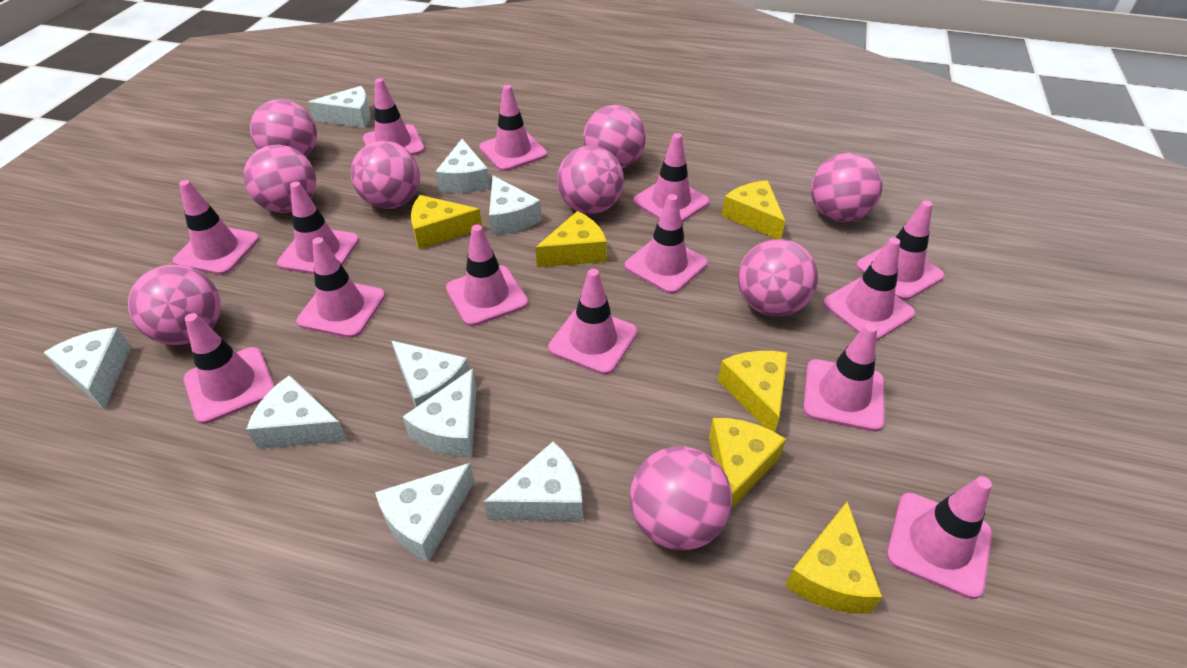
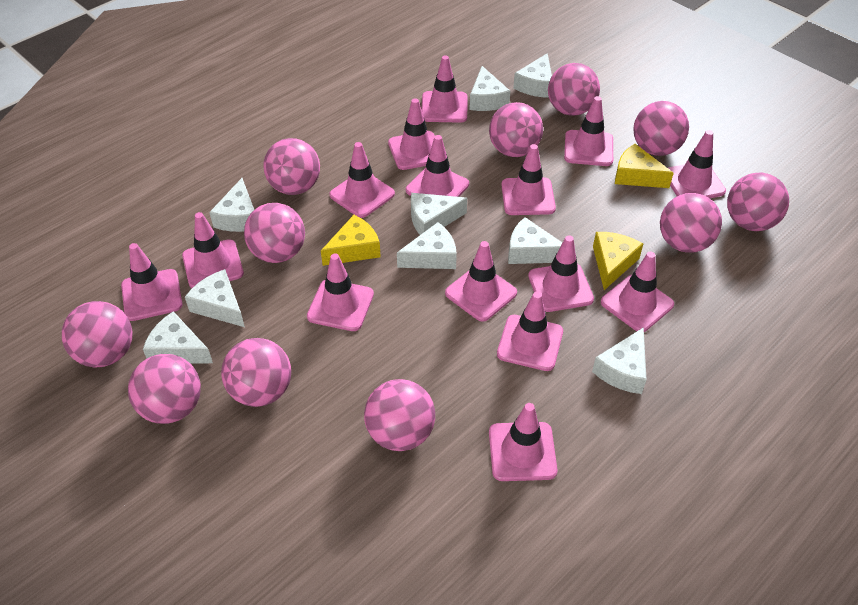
pink ball: [128,265,221,345] [244,145,316,213] [250,99,317,157] [351,141,420,209] [557,146,624,214] [583,105,646,168] [630,446,732,551] [738,239,818,317] [811,153,883,222] = 9 -> [62,301,132,368] [128,354,201,424] [221,338,291,407] [244,203,305,263] [263,138,320,195] [364,379,435,451] [489,102,543,157] [548,63,600,116] [633,101,689,156] [660,193,722,253] [727,173,789,231] = 11
pink traffic cone: [173,180,259,275] [184,313,275,424] [277,181,359,274] [296,237,385,338] [363,78,425,156] [446,224,528,326] [479,85,547,171] [548,269,637,375] [624,194,708,294] [633,133,709,222] [803,323,885,432] [823,237,915,341] [856,200,945,300] [886,476,992,599] = 14 -> [121,243,183,321] [182,212,244,288] [307,254,374,331] [329,142,395,218] [388,98,435,170] [406,135,469,197] [421,55,467,123] [445,241,517,322] [489,403,558,481] [497,292,563,371] [501,144,556,215] [528,235,594,312] [564,96,613,166] [601,252,674,332] [668,130,726,198] = 15
yellow cheese: [411,195,482,249] [536,211,607,267] [709,418,786,509] [718,351,788,432] [722,180,785,239] [786,501,882,614] = 6 -> [321,215,381,266] [593,232,643,290] [615,144,674,188] = 3

